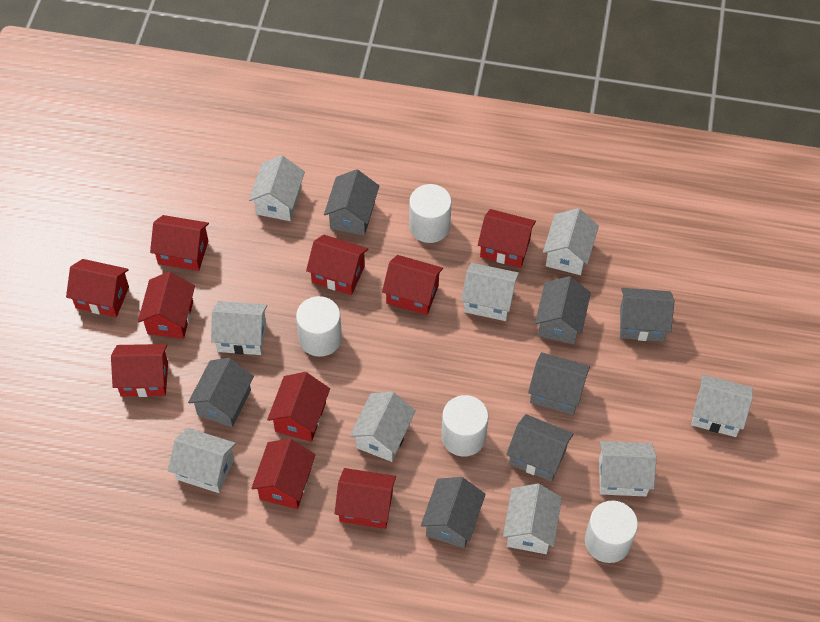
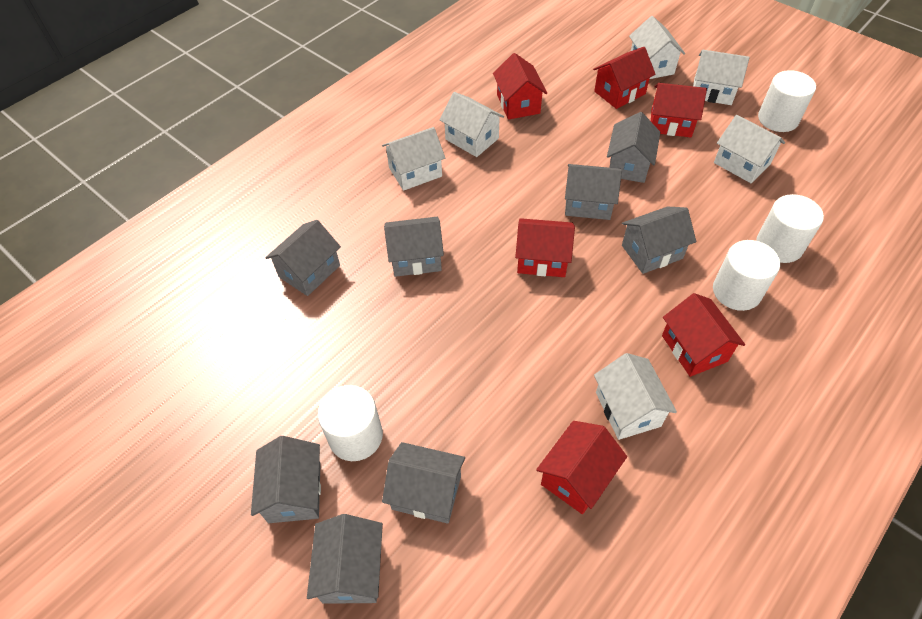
grey house: [188,358,254,428] [324,169,379,236] [421,477,486,548] [506,414,574,482] [528,352,590,415] [535,276,591,344] [620,288,675,342] = 7 -> [251,436,321,523] [265,220,341,296] [307,514,383,604] [382,442,465,524] [384,217,444,277] [565,164,622,220] [607,112,660,183] [622,207,696,274] = 8
red house: [66,259,129,317] [111,344,168,397] [138,272,195,339] [150,215,209,271] [251,438,315,509] [267,372,330,442] [306,235,368,295] [335,468,396,529] [382,255,443,315] [478,209,536,268] = 10 -> [493,53,547,120] [515,218,575,277] [536,421,627,514] [593,47,656,109] [651,83,707,137] [662,293,745,377] = 6
white house: [168,428,236,493] [211,301,267,355] [249,155,305,221] [350,392,416,462] [461,263,519,321] [503,483,562,554] [543,208,599,275] [599,441,657,496] [691,374,753,437] = 9 -> [382,127,445,191] [440,92,504,157] [594,353,677,440] [629,16,685,79] [693,50,750,105] [714,115,785,183] = 6

